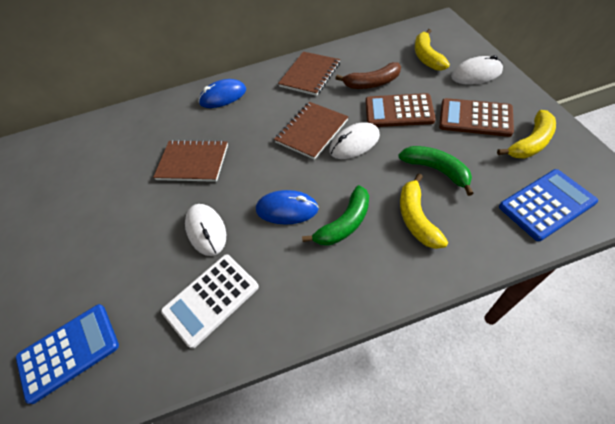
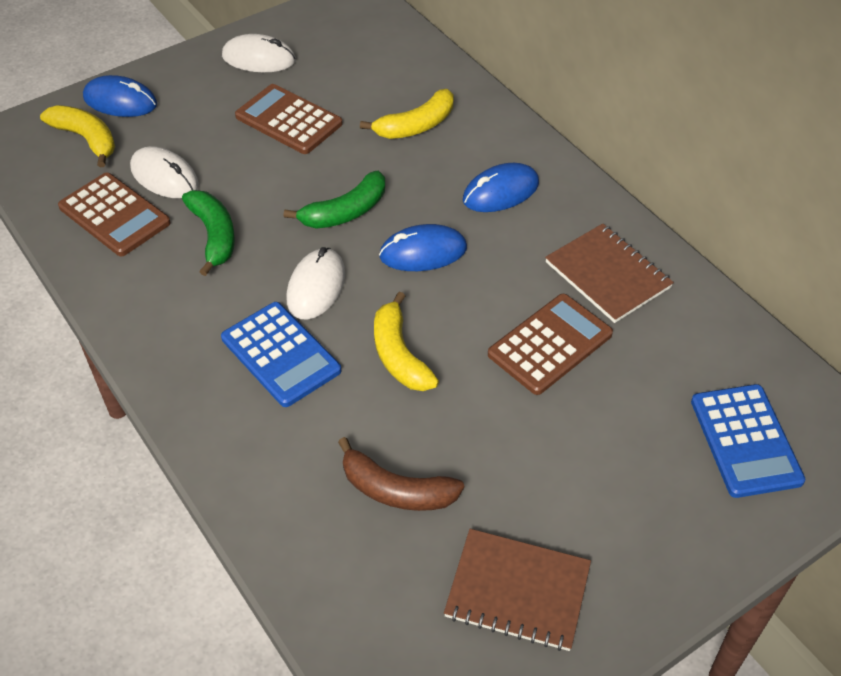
blue mouse: [199,79,246,108] [256,190,319,225] = 2 -> [83,75,157,117] [379,224,467,271] [463,163,539,212] = 3
brown calculator: [366,93,436,127] [439,98,514,137] = 2 -> [58,172,170,256] [235,84,342,154] [488,294,613,395] = 3
brown notebook: [153,140,228,182] [274,102,349,160] [278,52,340,96] = 3 -> [444,529,591,651] [545,223,674,323] = 2
white calculator: [161,254,259,349] = 1 -> none = 0

